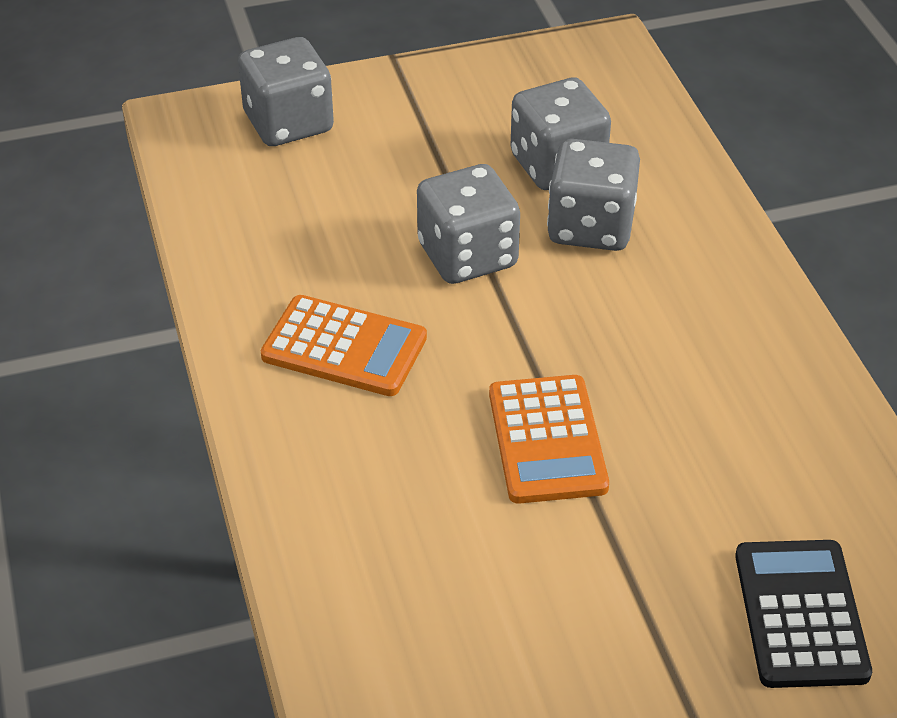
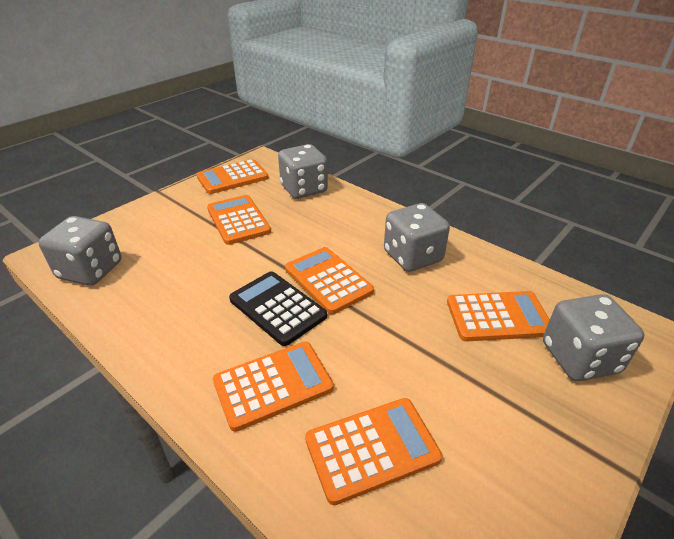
orange calculator: [261,295,427,396] [489,375,609,504] = 2 -> [197,159,269,194] [207,195,271,245] [213,342,334,432] [285,247,374,314] [305,398,442,505] [447,291,550,342] = 6

